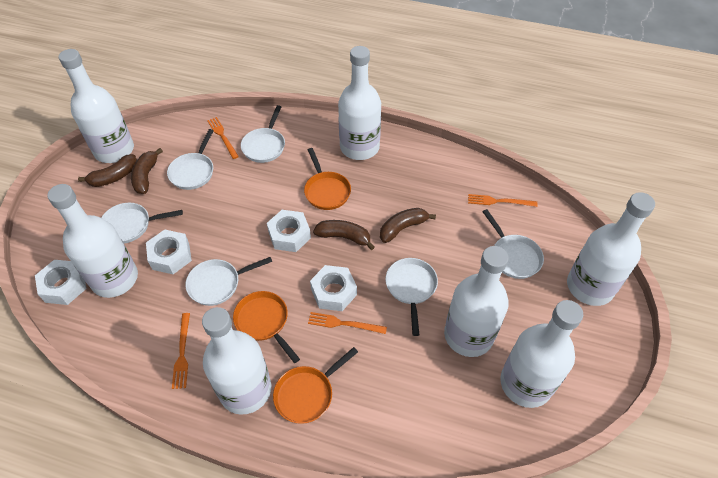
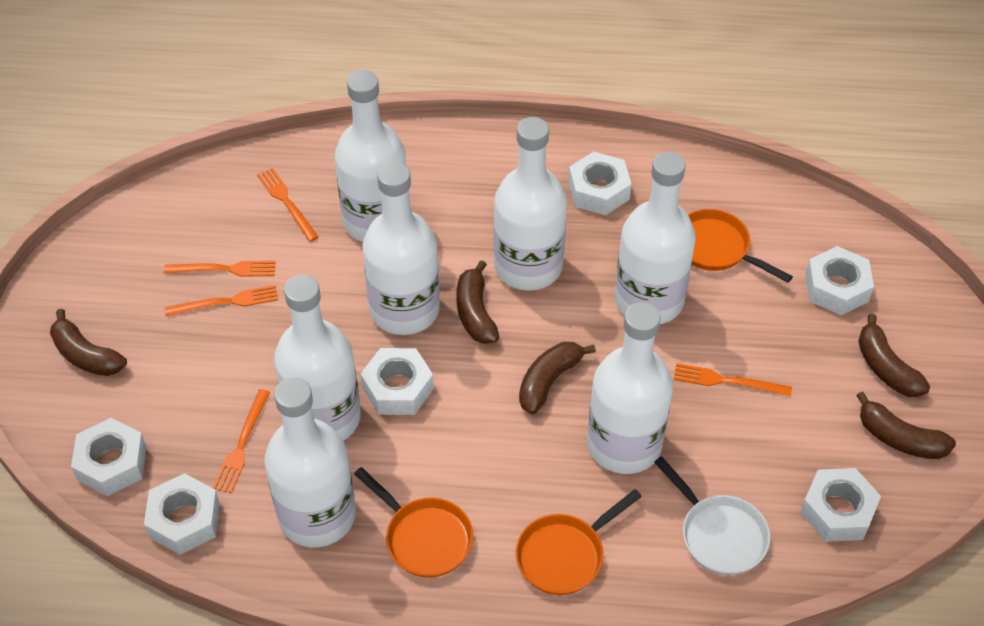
brown banana: [78,154,137,187] [131,148,163,194] [313,220,375,250] [380,208,436,243] = 4 -> [50,309,127,376] [456,260,499,344] [519,342,596,414] [856,392,956,459] [858,314,930,397] = 5
orange fork: [172,313,190,389] [207,117,239,159] [308,312,387,334] [468,194,538,207] = 4 -> [164,261,276,277] [165,285,278,316] [213,389,270,493] [257,168,318,242] [674,363,792,396] = 5
white nut: [35,260,87,305] [146,229,192,274] [267,210,311,252] [310,265,357,311] = 4 -> [71,418,146,496] [144,473,220,555] [361,348,434,415] [568,151,631,215] [800,468,881,542] [805,246,874,315] = 6
white pan: [101,203,183,244] [167,129,214,190] [185,257,272,306] [241,105,285,163] [385,258,438,336] [482,209,544,279] = 6 -> [654,456,770,575] = 1

